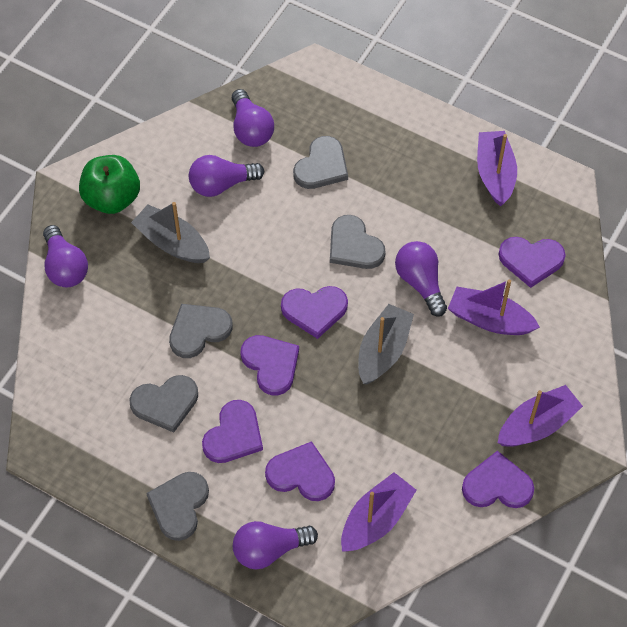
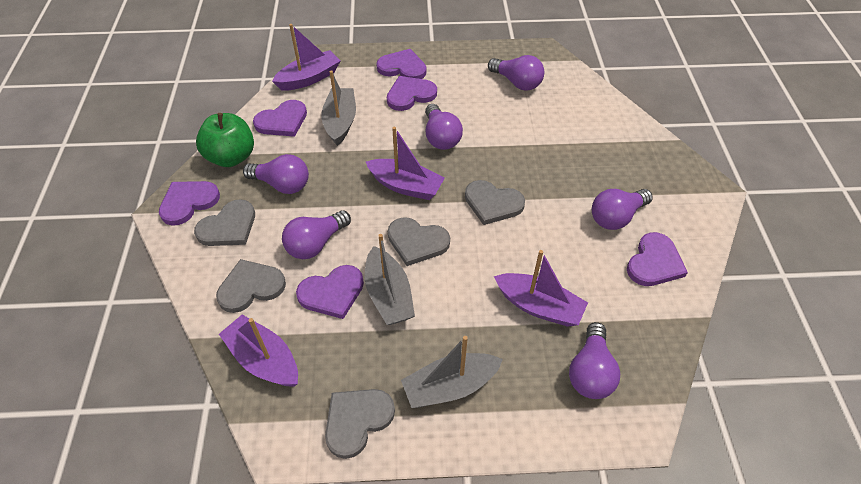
grey boat: [131,202,210,263] [358,304,414,385] = 2 -> [321,70,356,146] [365,234,415,325] [401,336,503,408] = 3
purple light bulb: [43,225,88,287] [189,155,264,197] [232,89,274,147] [233,521,318,569] [395,241,447,317] = 5 -> [243,154,309,194] [282,210,351,259] [425,104,463,150] [488,55,544,91] [569,322,620,399] [592,189,653,230] = 6

